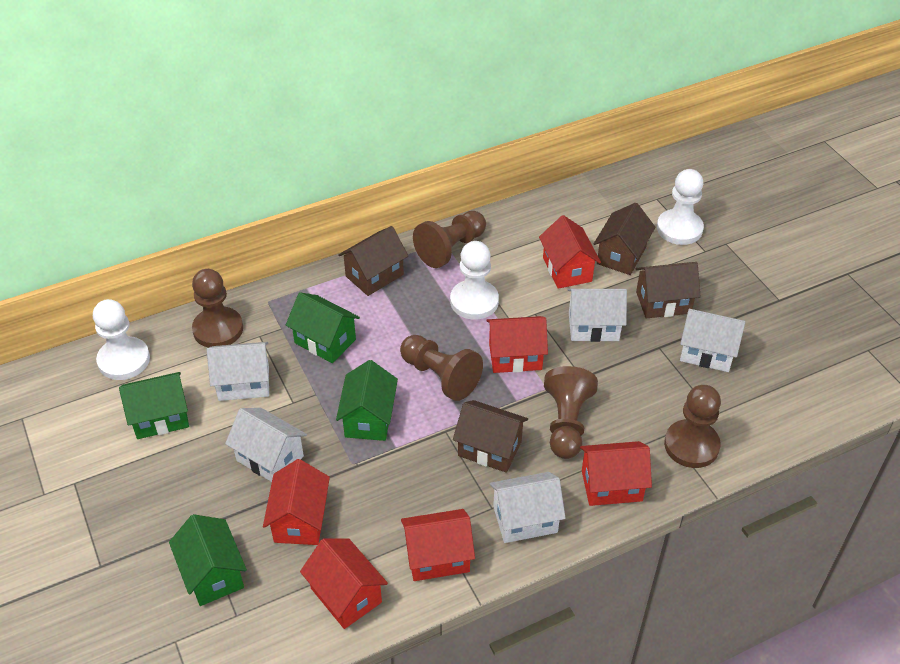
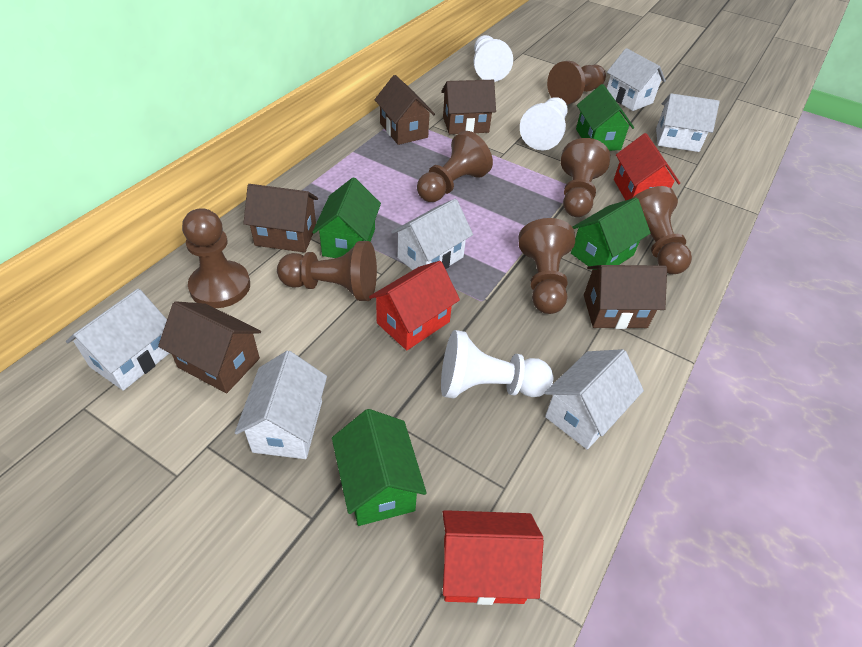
brown house: [338,226,408,296] [453,400,528,473] [594,203,655,275] [636,262,701,319] = 4 -> [158,301,261,393] [243,184,318,253] [375,75,435,145] [441,80,496,134] [584,265,667,329] = 5
brown pawn: [192,269,243,348] [400,335,483,401] [413,211,486,268] [544,366,598,459] [664,385,721,468] = 5 -> [182,208,250,308] [277,241,377,301] [417,131,493,202] [518,218,575,314] [547,61,606,105] [561,138,610,217] [631,186,692,274] = 7
red house: [263,459,330,545] [300,538,388,629] [401,509,475,581] [486,316,548,373] [539,215,601,289] [580,441,652,506] = 6 -> [369,261,460,350] [443,510,544,605] [614,133,680,200] = 3
white house: [207,342,269,401] [225,408,307,482] [490,472,566,543] [568,289,627,342] [680,309,745,372] = 5 -> [66,288,169,391] [235,351,327,459] [391,199,473,270] [545,349,644,450] [607,48,666,111] [656,93,720,152] = 6

